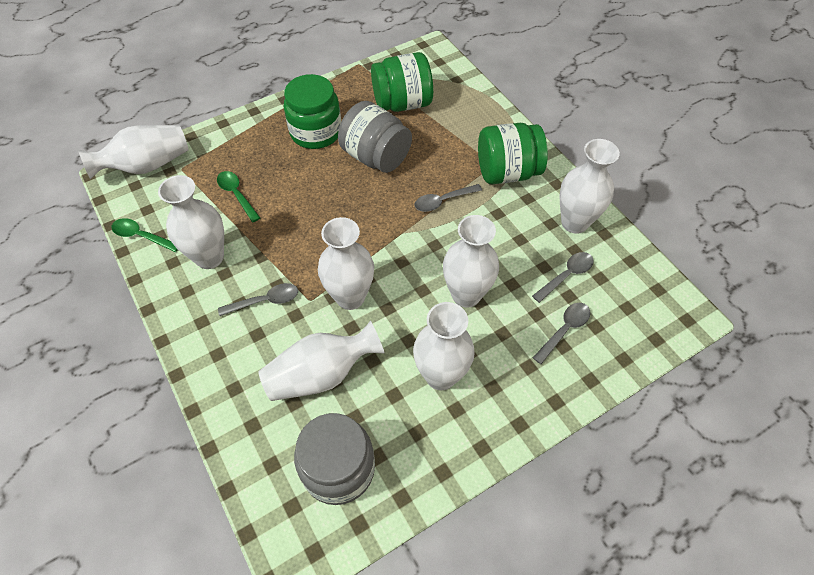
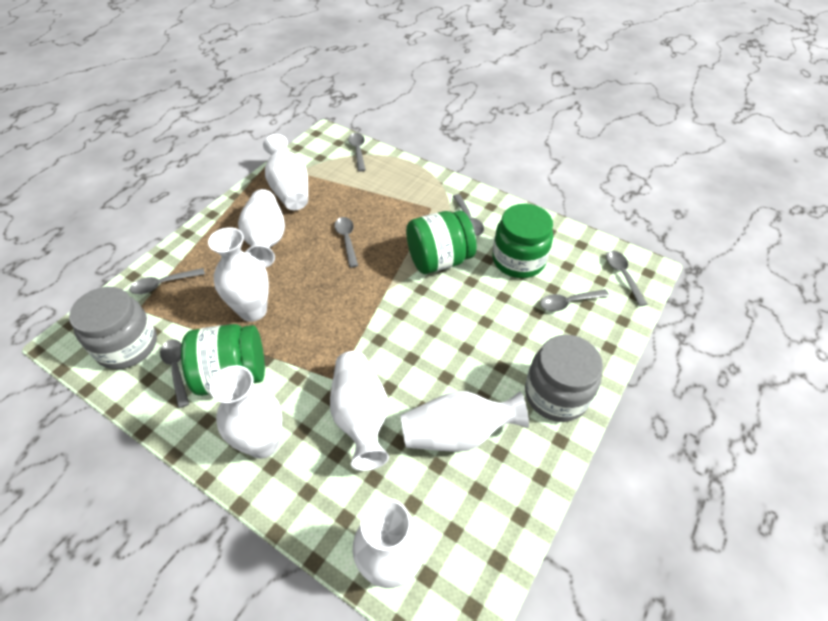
green spoon: [112,218,178,252] [217,171,260,222] = 2 -> none = 0
grey spoon: [218,283,298,316] [414,184,482,212] [532,252,594,303] [533,303,590,364] = 4 -> [130,268,205,294] [160,339,189,408] [335,217,358,268] [348,133,366,172] [453,194,484,236] [540,289,609,312] [606,251,647,306] = 7

